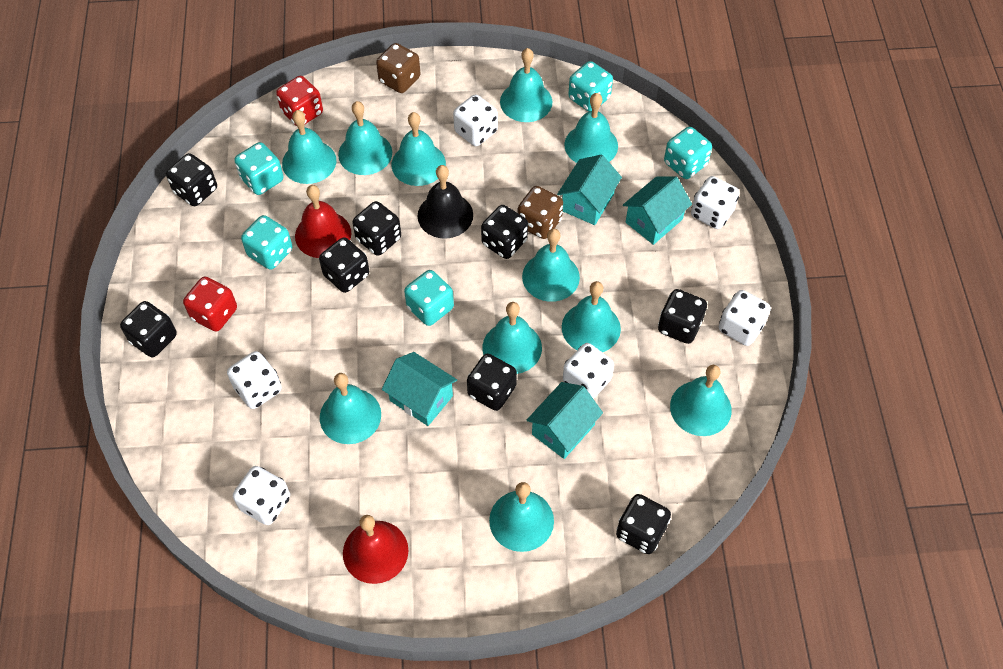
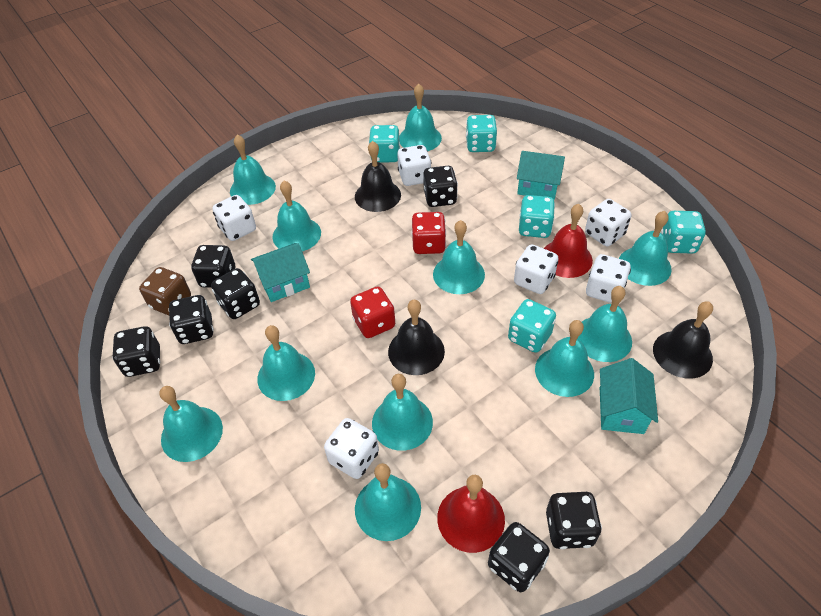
black bell: [417,165,473,239] = 1 -> [355,141,401,212] [388,300,445,375] [653,301,713,379] = 3
black dice: [120,301,177,357] [166,153,217,206] [319,237,369,293] [352,201,401,256] [467,354,517,411] [481,205,528,259] [616,494,671,554] [658,289,707,344] = 8 -> [112,326,160,377] [168,295,214,344] [191,245,235,288] [211,268,260,319] [423,166,458,207] [488,522,550,592] [546,492,602,549] = 7
brown dice: [376,43,420,93] [518,186,563,239] = 2 -> [139,267,191,316] = 1
turquoise house: [382,352,457,426] [527,382,603,459] [557,154,622,225] [623,177,692,245] = 4 -> [251,243,310,302] [517,151,565,200] [600,358,658,434] = 3

